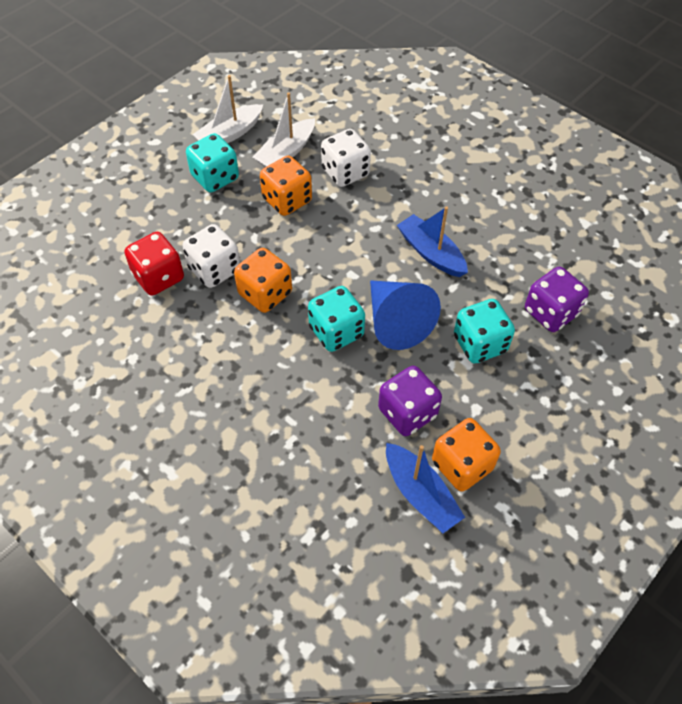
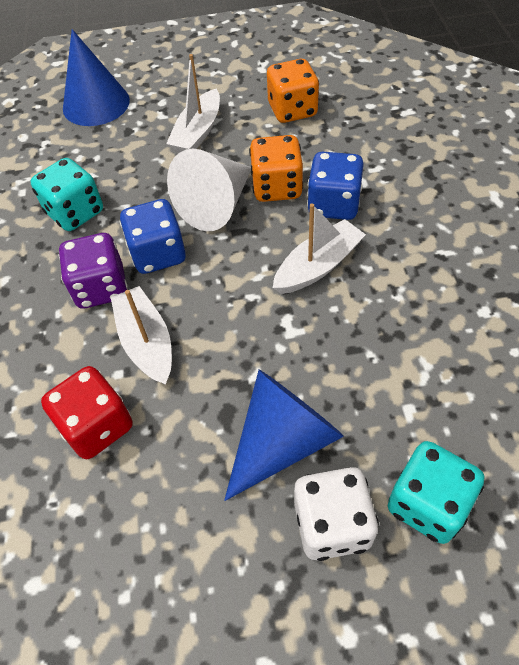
blue boat: [386,443,465,533] [397,206,468,277] = 2 -> none = 0
blue cone: [370,280,441,350] = 1 -> [63,29,130,126] [224,370,344,501] = 2
blue dice: none = 0 -> [120,199,186,274] [307,152,364,220] = 2
orange dice: [234,248,292,313] [260,156,312,216] [432,418,501,492] = 3 -> [249,135,303,202] [267,59,319,123] = 2
purple dice: [378,366,442,436] [525,267,589,332] = 2 -> [59,233,128,308] = 1
turquoise dice: [186,133,239,192] [308,286,365,352] [454,299,515,363] = 3 -> [30,158,103,231] [388,441,484,544] = 2
white boat: [192,75,263,143] [253,93,315,167] = 2 -> [111,286,172,384] [166,54,220,153] [273,203,366,294] = 3
white cone: none = 0 -> [167,149,251,231] = 1
white dice: [183,224,240,288] [321,129,371,187] = 2 -> [294,467,379,561] = 1

